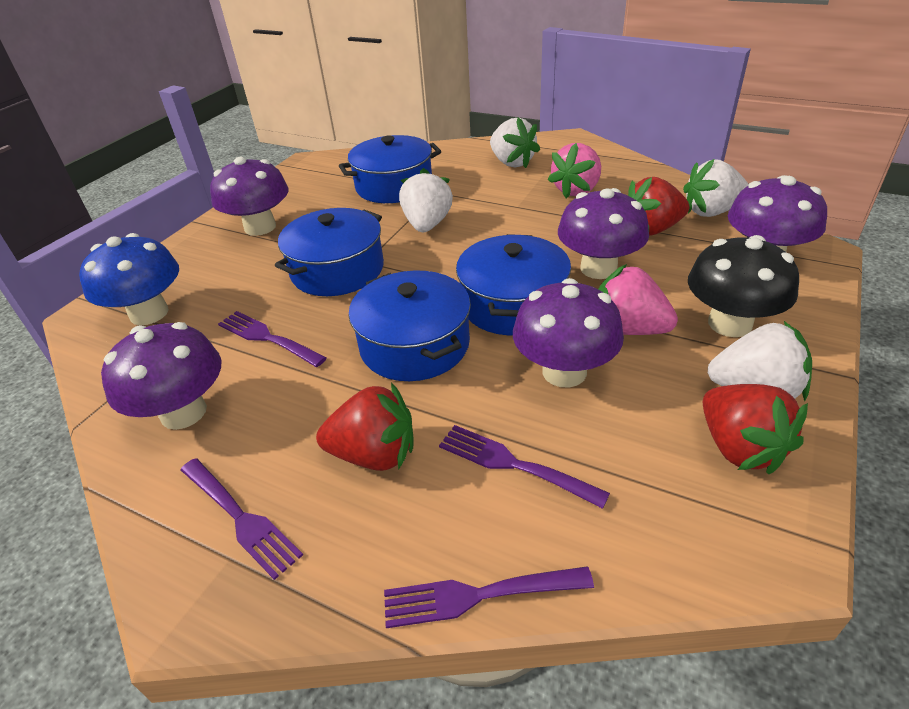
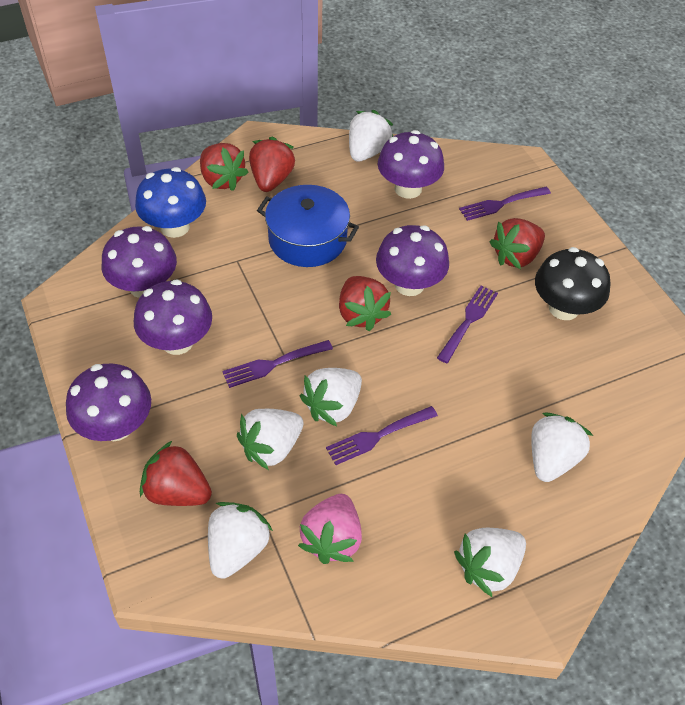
blue pot: [275,208,384,296] [339,135,441,203] [349,270,471,381] [456,234,571,335] = 4 -> [257,185,359,267] = 1
pink strawberry: [548,143,601,198] [599,264,678,335] = 2 -> [298,494,362,564] = 1
red strawberry: [316,382,413,471] [628,177,689,235] [702,384,808,474] = 3 -> [140,441,212,506] [200,143,248,191] [249,137,295,192] [339,276,391,331] [490,218,545,269] = 5
white strawberry: [399,168,453,232] [490,117,540,168] [683,159,749,217] [708,321,812,402] = 4 -> [208,502,273,579] [237,409,304,470] [300,368,362,426] [349,110,393,162] [454,528,526,597] [531,412,593,482] = 6

